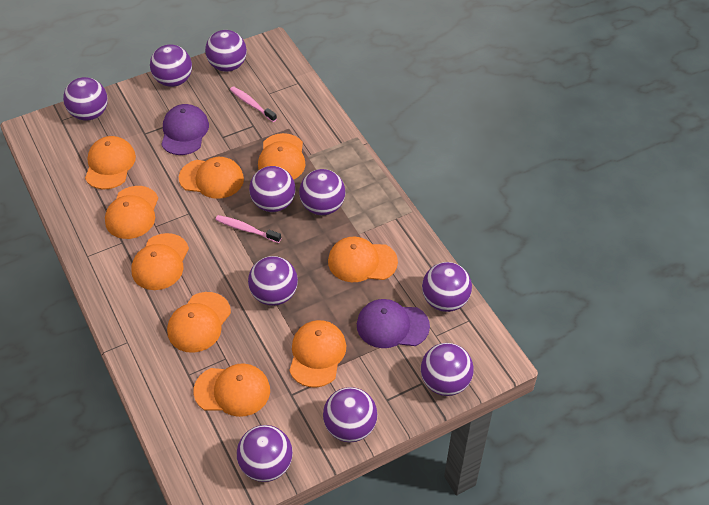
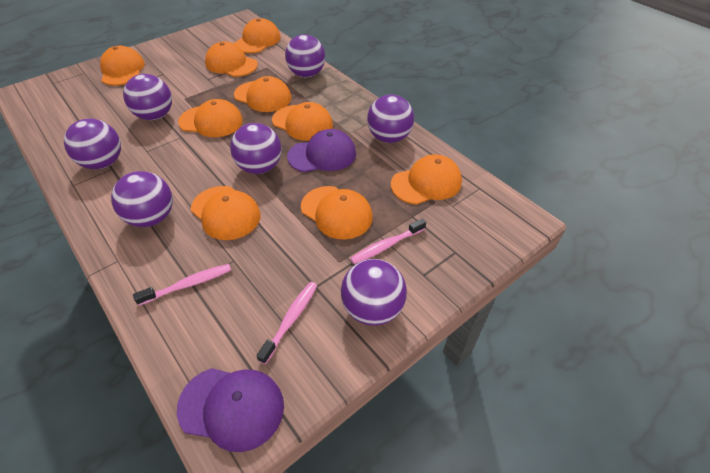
pink toothbrush: [215,215,281,243] [230,86,277,122] = 2 -> [133,264,231,306] [256,282,317,364] [350,218,426,264] = 3
purple ball: [63,77,108,121] [150,44,192,87] [205,30,247,72] [237,425,293,482] [248,256,298,306] [249,166,296,212] [299,169,345,215] [323,387,377,442] [421,343,474,396] [422,262,472,312] = 10 -> [64,118,121,169] [111,171,173,227] [123,74,172,120] [230,123,281,174] [285,34,325,77] [341,259,407,326] [367,94,414,143] = 7

